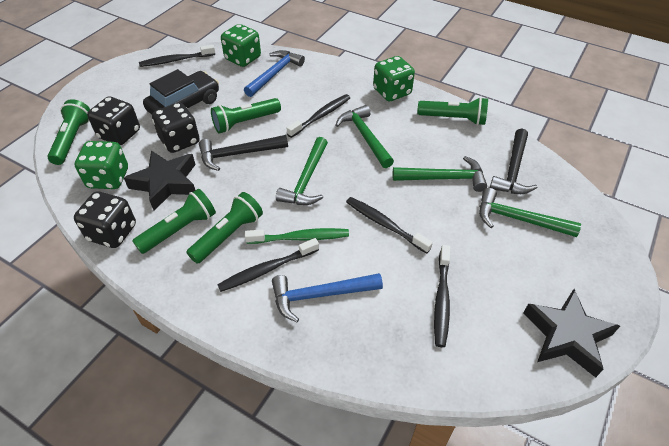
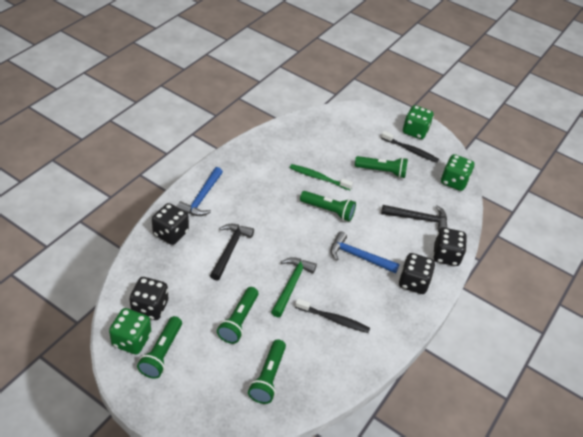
black car: [143,69,219,115] = 1 -> none = 0
black dice: [74,191,136,248] [87,97,140,146] [152,103,200,153] = 3 -> [129,277,168,320] [152,203,189,245] [399,253,435,294] [433,228,467,266] = 4
black star: [124,151,196,211] [523,289,620,378] = 2 -> none = 0
black toothbrush: [139,45,215,67] [217,238,319,292] [287,94,350,138] [346,197,433,253] [434,245,450,347] = 5 -> [295,299,370,333] [381,131,439,163] = 2
green hammer: [276,137,328,205] [336,105,394,168] [393,156,487,192] [479,188,581,237] = 4 -> [271,257,317,317] = 1

